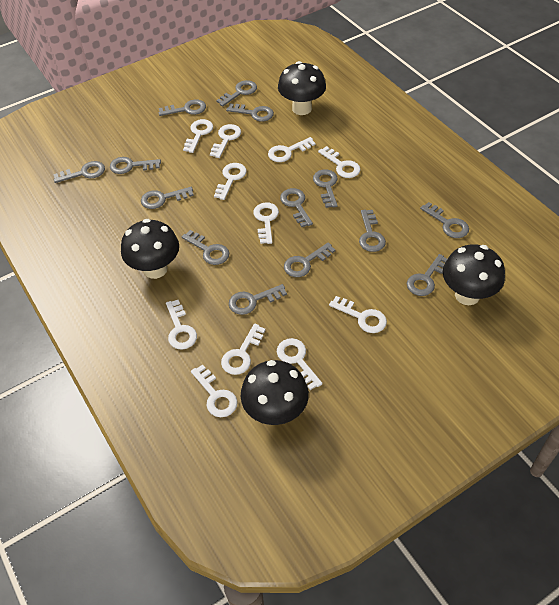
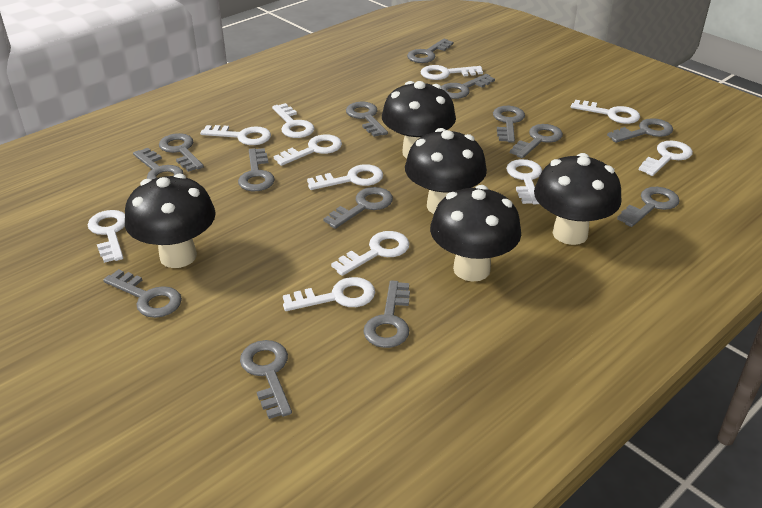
black mushroom: [121,219,179,279] [240,360,309,425] [278,61,326,115] [443,244,505,305] = 4 -> [125,174,216,268] [382,81,456,158] [405,128,487,214] [430,185,521,282] [534,153,622,245] = 5

